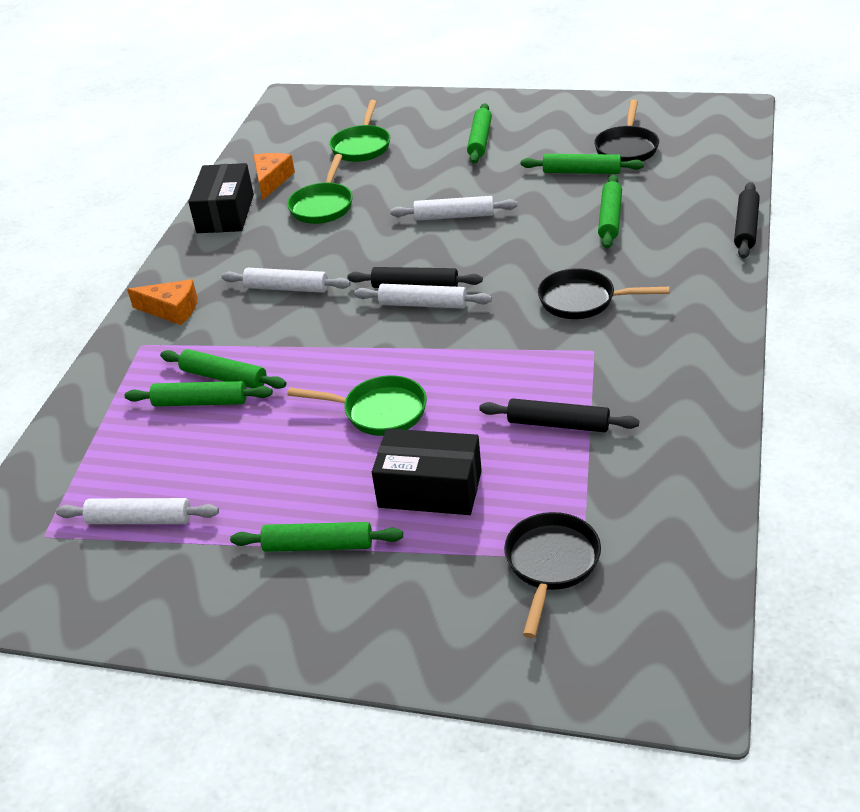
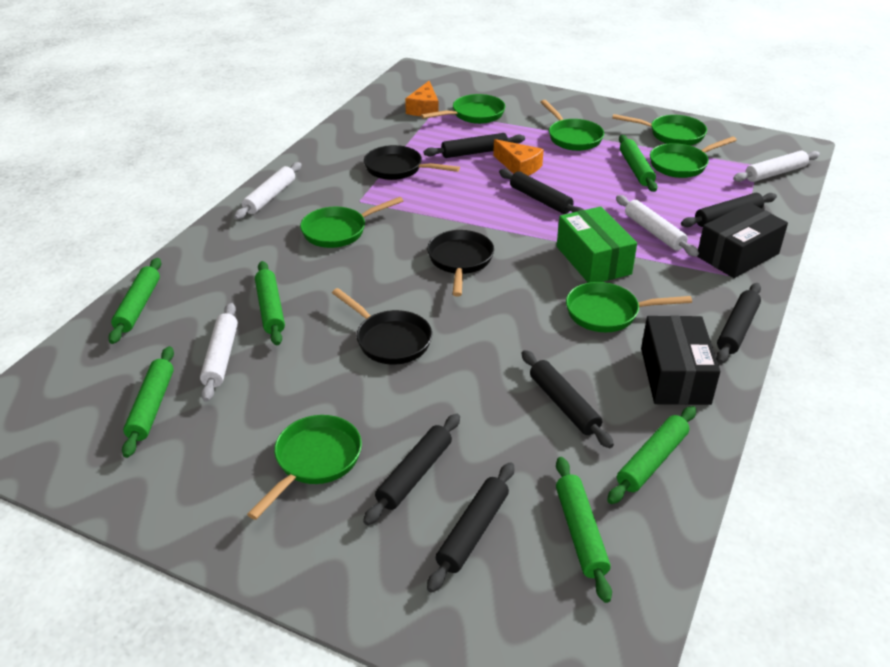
black rolling pin: [347,267,483,288] [479,399,639,432] [734,182,760,259] = 3 -> [363,414,460,525] [424,133,525,158] [427,462,514,593] [499,169,584,214] [522,350,614,448] [681,193,777,227] [716,283,761,364] = 7
green box: none = 0 -> [557,206,637,283] = 1
green pan: [287,154,353,224] [287,375,427,436] [329,100,390,162] = 3 -> [247,415,362,520] [300,197,403,248] [421,94,505,124] [541,100,604,151] [566,282,692,332] [612,114,707,145] [650,136,737,178] = 7

